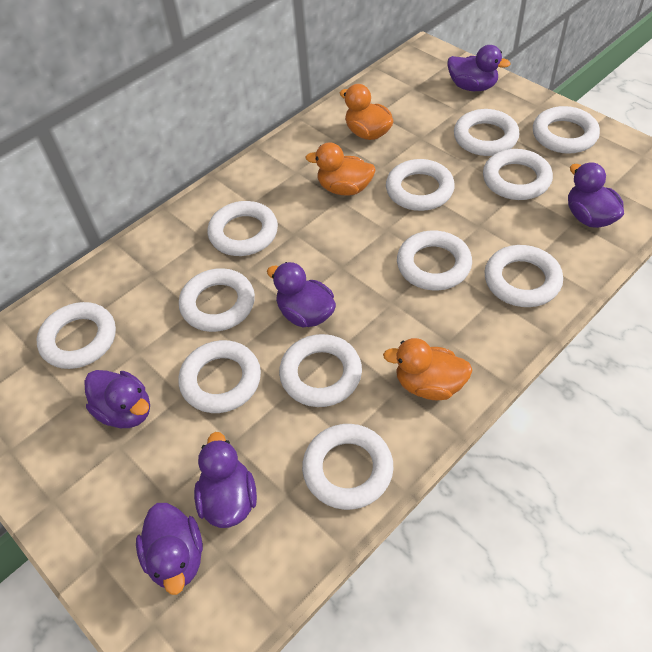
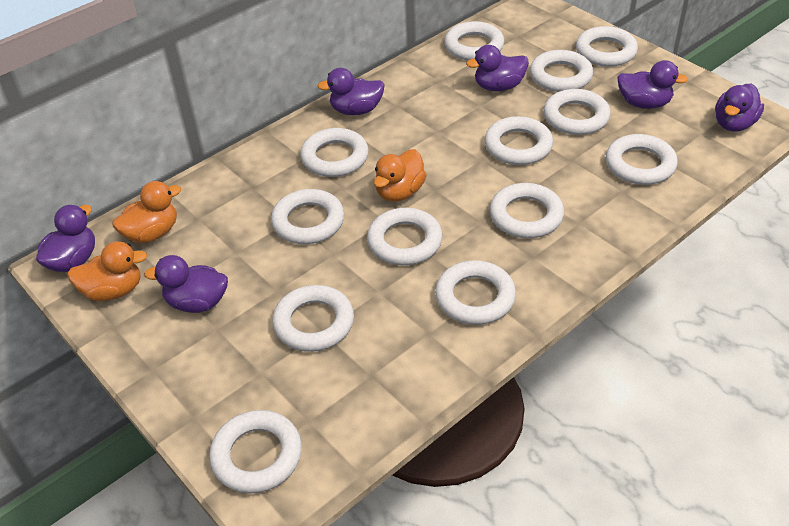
white ring: [37,302,116,369] [178,340,261,413] [179,268,255,332] [207,201,278,256] [279,334,362,407] [302,424,393,510] [386,159,455,211] [397,230,472,290] [454,109,520,156] [483,149,553,200] [485,245,563,307] [533,106,600,154] = 12 -> [209,410,302,493] [271,189,344,244] [272,285,354,352] [300,128,369,177] [367,208,443,265] [435,260,516,325] [444,21,504,60] [485,116,553,165] [490,183,564,238] [530,50,593,92] [543,89,611,135] [576,26,638,67] [606,134,678,185] = 13

